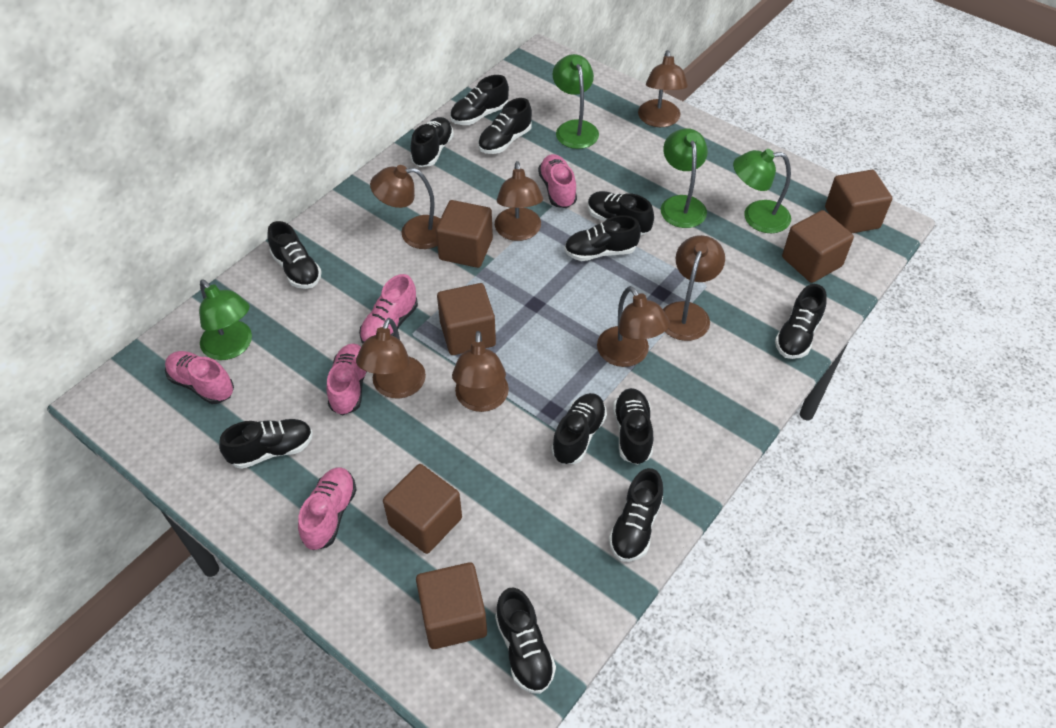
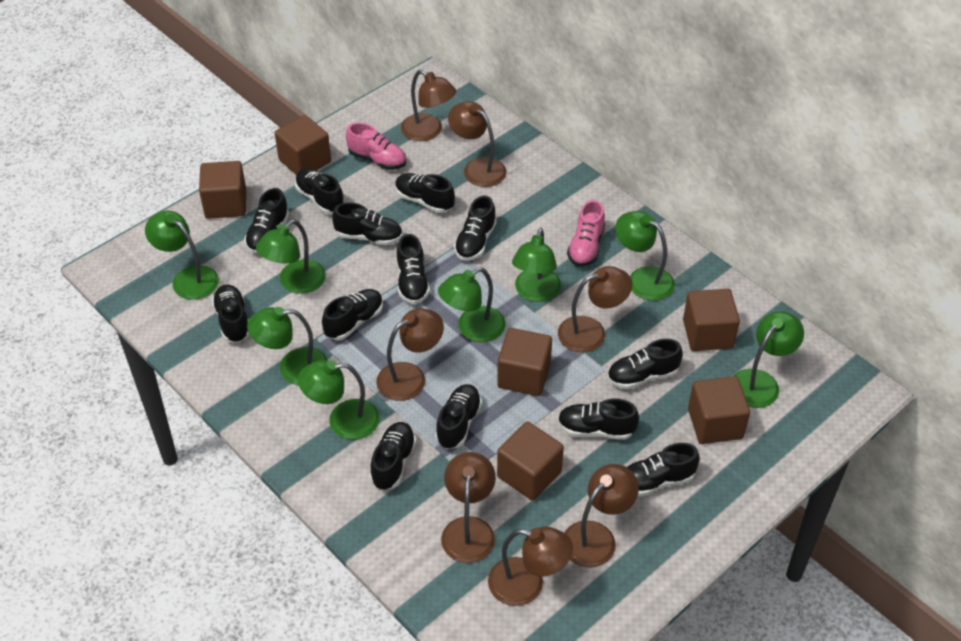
black shoe: [219,419,313,469] [267,221,322,289] [410,117,454,167] [450,75,509,125] [478,98,532,154] [495,588,556,694] [551,393,607,464] [564,215,641,261] [588,191,654,236] [609,468,663,562] [613,388,653,465] [775,284,827,359] = 12 -> [212,284,249,343] [244,188,289,253] [295,168,344,214] [322,289,383,340] [332,202,402,245] [370,422,416,490] [395,173,455,213] [397,234,430,304] [435,384,482,449] [454,195,497,261] [558,399,639,440] [607,339,683,389] [627,443,700,497] = 13
green lamp: [199,279,252,360] [553,54,599,149] [661,128,708,228] [733,149,791,233] = 4 -> [145,210,219,300] [247,307,328,385] [256,220,326,294] [298,360,380,440] [438,268,506,342] [512,228,561,302] [615,211,675,301] [734,311,804,408] = 8
pink shoe: [165,351,234,404] [298,467,357,550] [326,343,367,415] [359,274,418,344] [538,154,577,208] = 5 -> [346,122,406,170] [567,200,605,267] = 2

